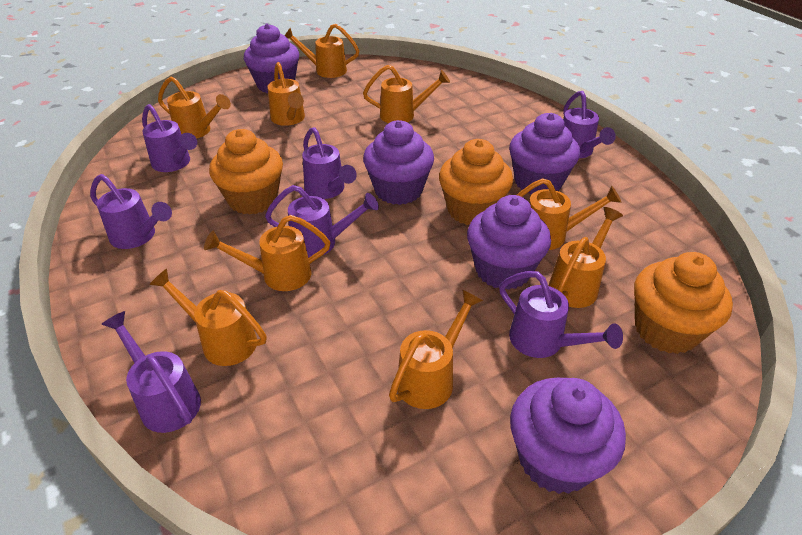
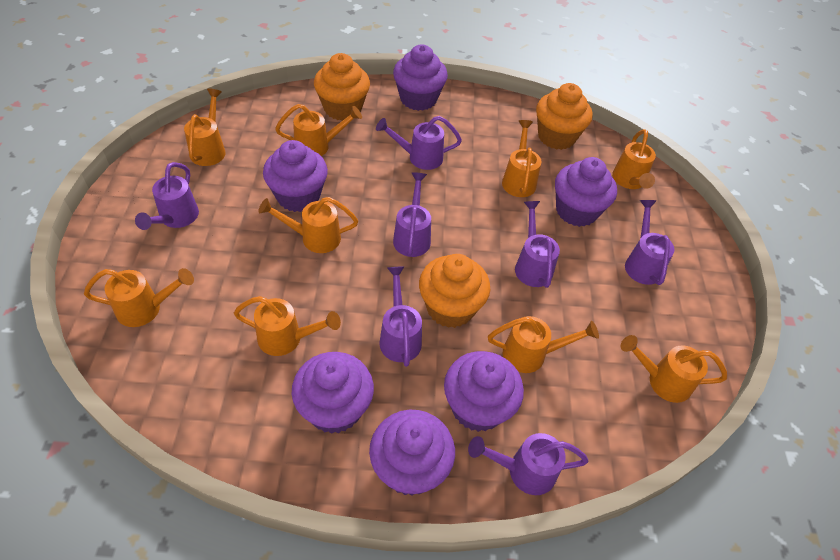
purple cupcake: [244,23,299,93] [363,120,434,205] [467,195,551,290] [509,113,580,195] [510,378,626,494] = 5 -> [263,140,328,212] [292,352,374,434] [369,410,455,496] [393,44,448,111] [444,351,524,432] [555,157,617,227] = 6

